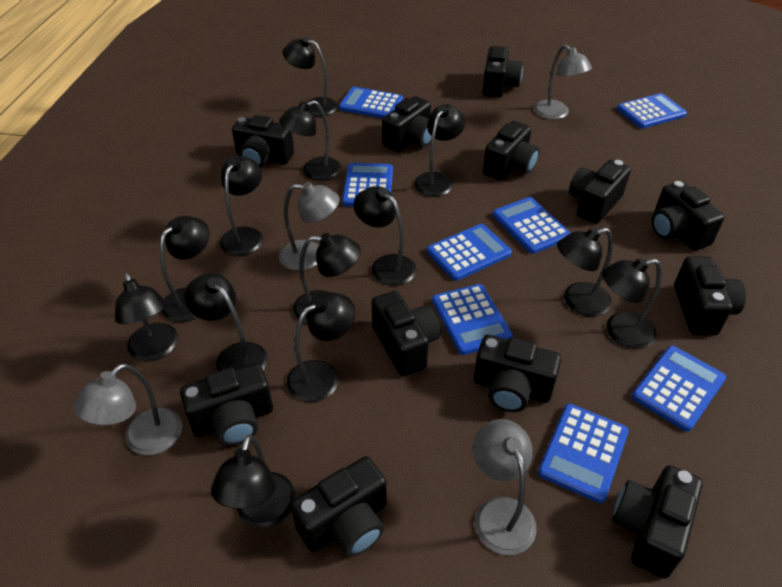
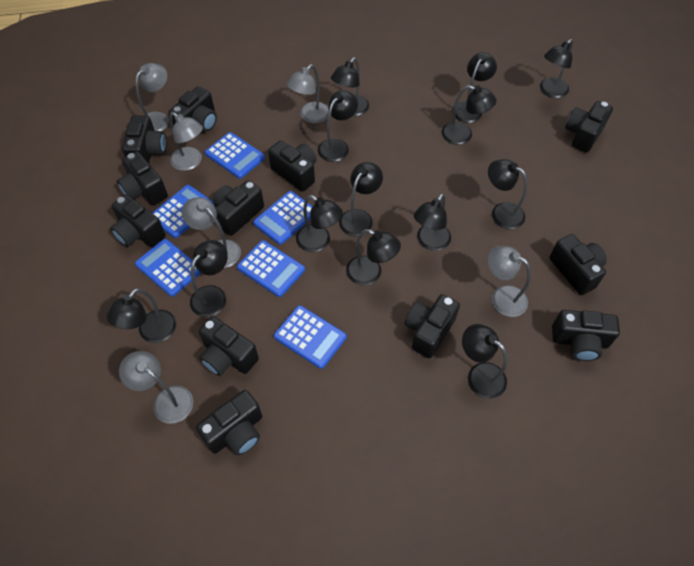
blue calculator: [339,87,403,118] [342,163,393,207] [427,224,512,281] [432,284,513,355] [493,197,571,254] [538,404,629,503] [617,93,687,128] [632,346,726,431] = 8 -> [135,239,201,297] [152,185,214,238] [205,132,265,179] [237,240,305,297] [253,191,313,245] [274,305,346,369] = 6
grey lamp: [73,364,182,455] [279,182,340,271] [473,419,536,555] [534,44,592,120] = 4 -> [119,351,193,424] [135,63,169,131] [169,112,203,171] [182,197,241,268] [287,64,329,123] [487,246,531,317] = 6

